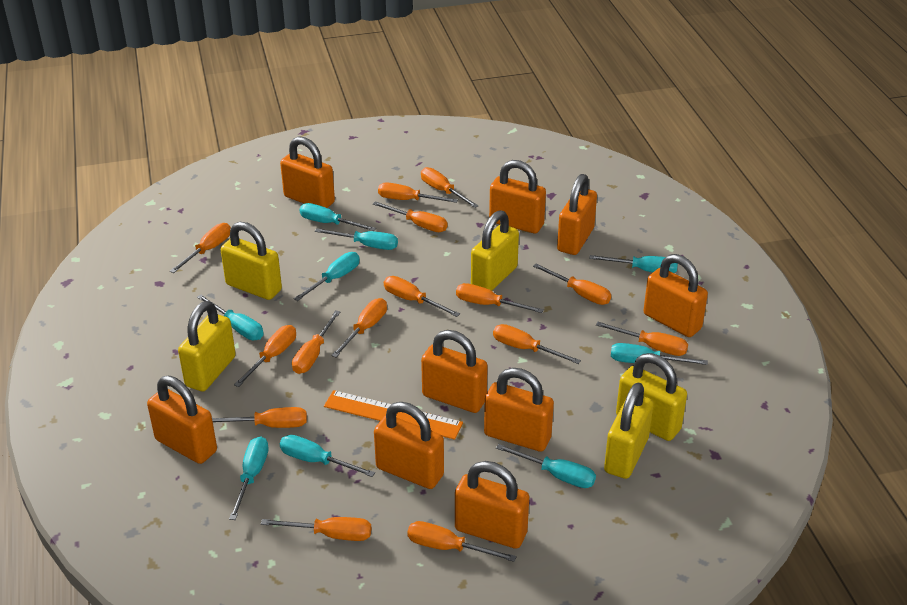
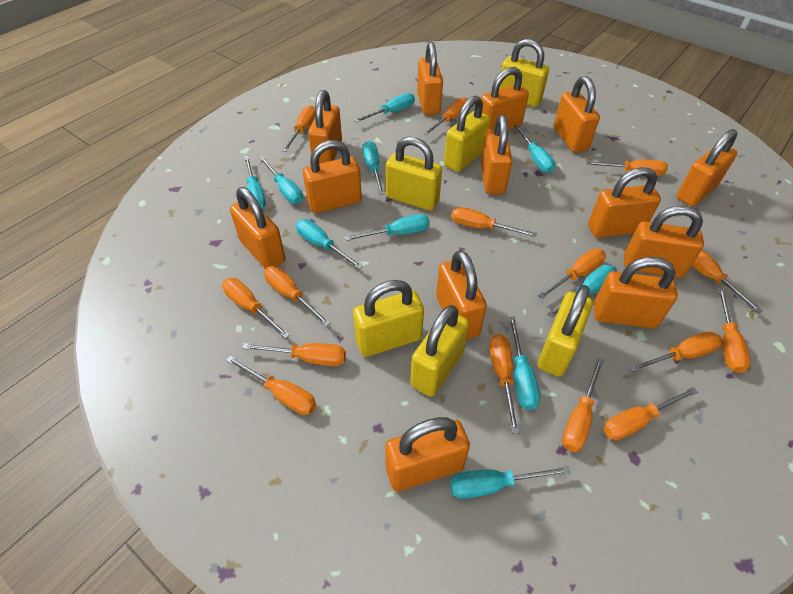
orange padlock: [147,376,217,464] [280,136,335,208] [374,402,444,489] [421,330,488,413] [455,461,529,549] [484,368,554,452] [489,160,546,233] [557,174,597,255] [643,254,708,337] = 9 -> [230,187,286,269] [303,140,362,214] [308,90,342,164] [385,417,470,492] [417,42,443,115] [436,250,487,340] [481,67,529,130] [481,115,513,194] [554,76,600,153] [588,167,661,238] [594,257,678,328] [624,206,704,278] [676,129,738,206] = 13
orange ruler: [324,390,463,440] = 1 -> none = 0
turquoise screwdriver: [197,295,264,340] [229,436,269,520] [280,435,375,477] [294,252,360,301] [300,203,376,231] [315,228,398,250] [496,444,596,488] [589,255,678,273] [611,343,708,365] = 9 -> [244,156,266,209] [259,156,303,204] [296,219,363,269] [344,214,430,241] [354,93,415,123] [362,141,385,195] [450,466,570,499] [509,317,540,410] [514,125,555,173] [548,265,617,318] = 10
yellow padlock: [178,301,236,391] [221,222,282,300] [471,210,519,291] [604,383,653,479] [616,353,687,441] = 5 -> [353,280,424,357] [386,137,442,211] [410,305,469,397] [444,95,490,172] [499,39,549,107] [537,285,593,377] = 6

